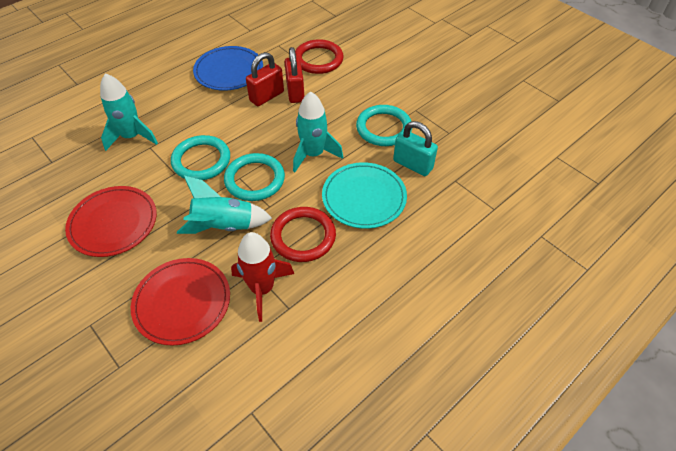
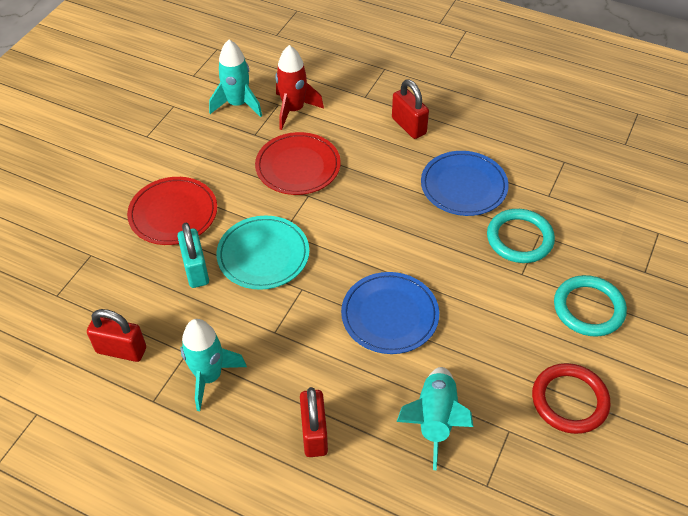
blue plate: [193,46,263,91] = 1 -> [341,272,439,354] [421,151,509,216] = 2
red padlock: [246,52,284,106] [285,47,305,103] = 2 -> [87,309,146,362] [300,387,328,457] [392,79,429,139] = 3
red ring: [270,207,336,262] [295,39,344,74] = 2 -> [532,363,611,434] = 1
turquoise ring: [171,135,230,180] [224,153,285,201] [356,105,412,146] = 3 -> [487,209,555,263] [554,275,627,337] = 2

